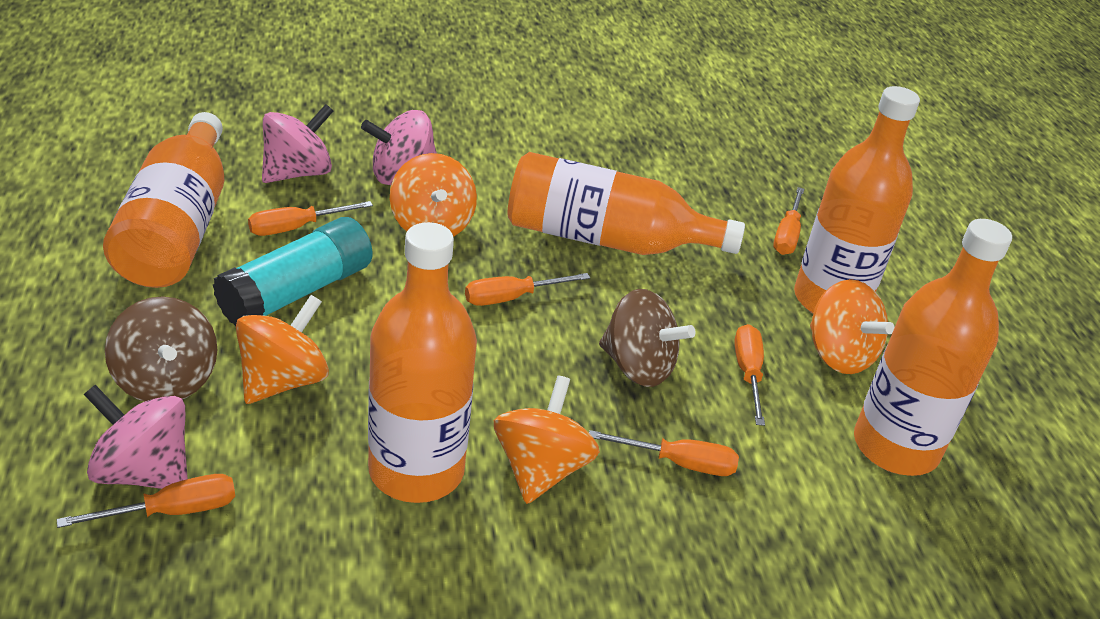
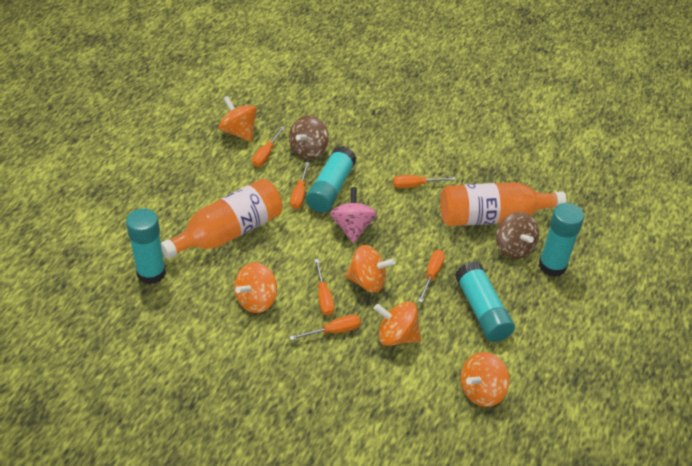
orange bottle: [103,112,224,288] [368,222,477,503] [508,152,745,255] [794,86,920,313] [854,219,1012,476] = 5 -> [161,179,283,259] [440,182,567,226] = 2
orange spinning top: [236,295,329,404] [390,153,477,237] [494,375,600,504] [810,279,895,374] = 4 -> [219,96,257,142] [234,262,277,313] [345,245,395,293] [374,301,421,346] [461,352,510,407] = 5
pink spinning top: [84,385,188,489] [262,104,333,183] [361,110,437,185] = 3 -> [330,187,377,243] = 1
turquoise glue stick: [213,217,373,326] = 1 -> [126,208,166,284] [306,146,357,213] [455,261,515,342] [539,203,584,277] = 4

